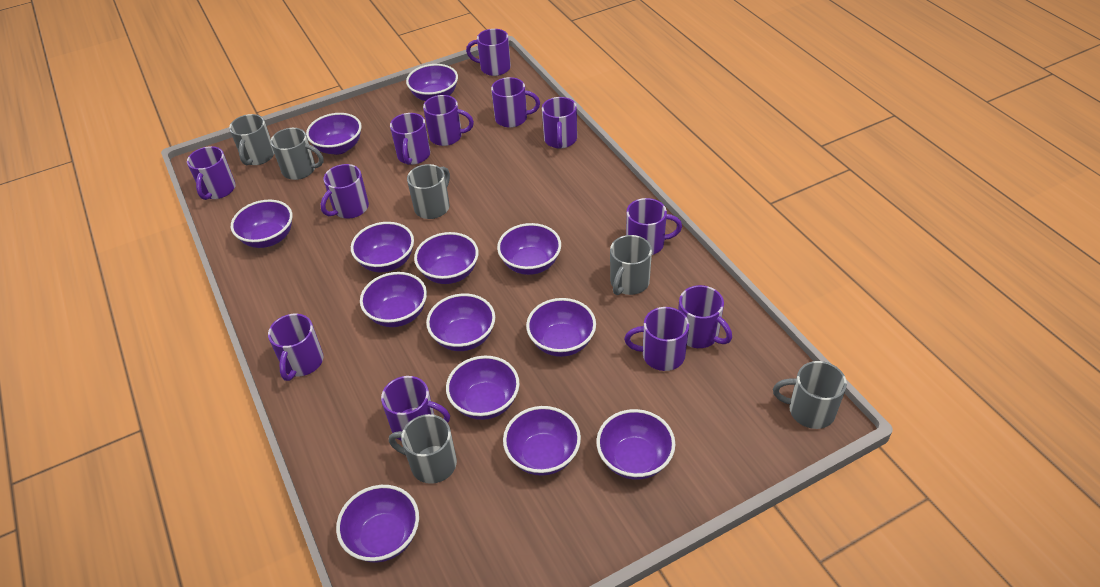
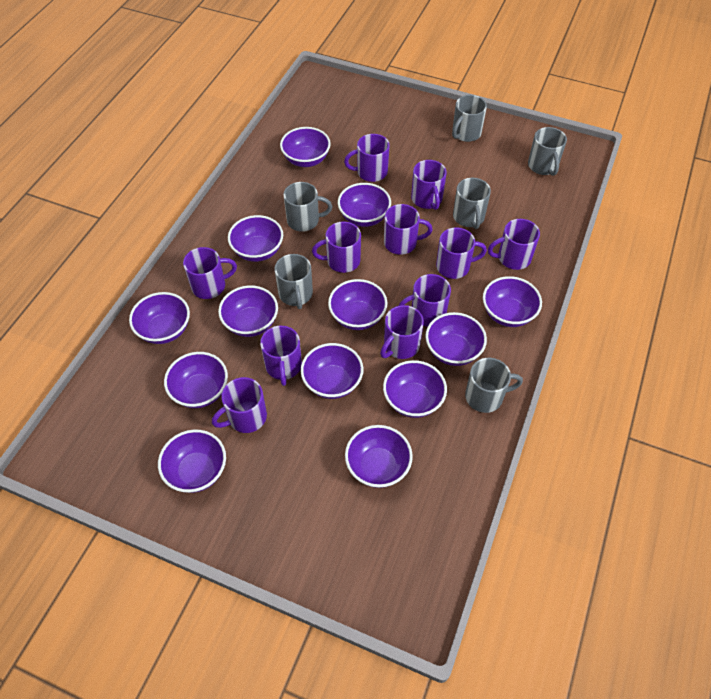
purple mug: [187,146,236,200] [268,314,323,381] [321,164,369,219] [381,376,450,441] [390,113,430,165] [423,95,474,146] [466,29,511,76] [491,77,540,128] [542,97,577,148] [624,307,689,371] [626,198,682,255] [678,285,732,348] = 12 -> [183,247,237,299] [212,377,267,433] [260,326,302,386] [312,222,361,273] [344,134,390,182] [380,305,424,359] [384,204,433,255] [399,274,451,327] [411,160,447,210] [436,228,487,279] [488,219,540,270] = 11

